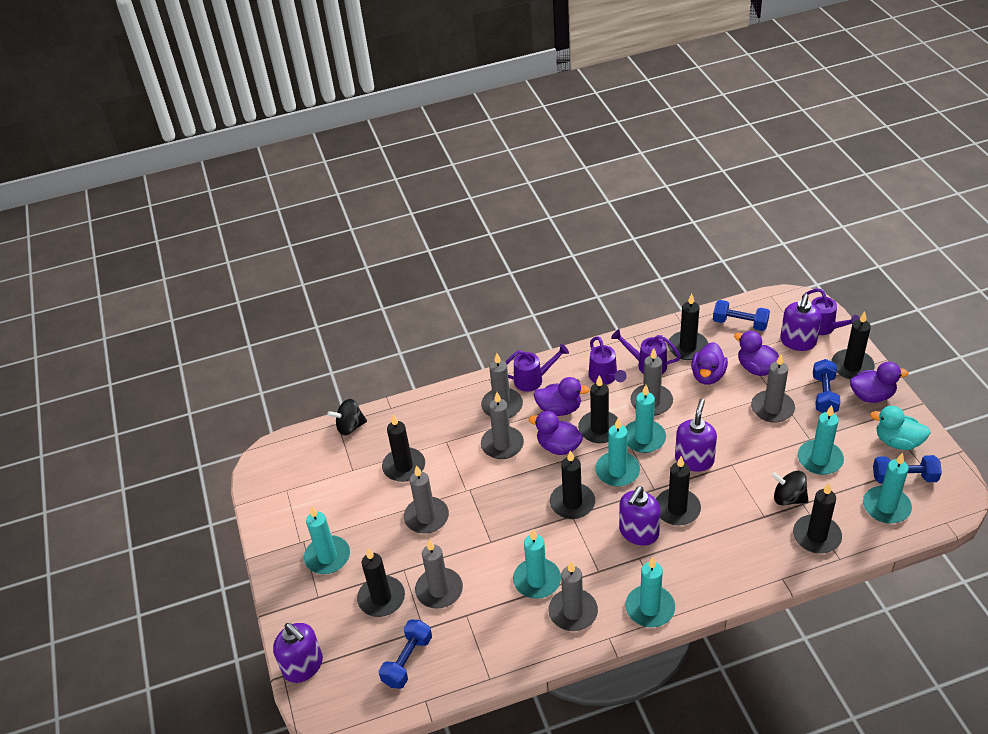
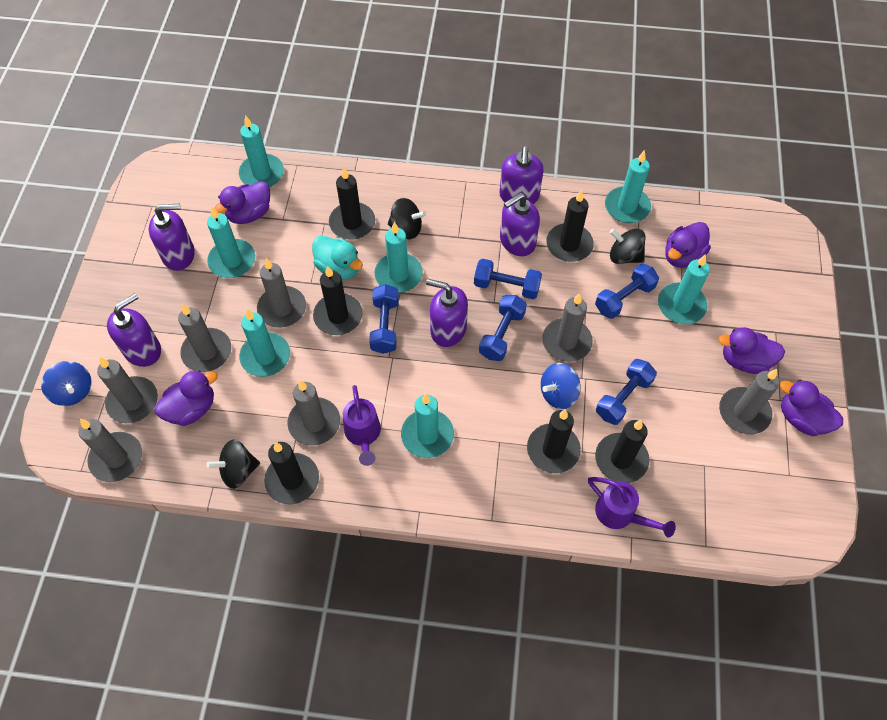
black candle: [357,548,405,617] [382,415,425,482] [550,450,595,519] [578,375,618,443] [656,456,701,526] [668,293,708,360] [793,483,842,554] [831,311,875,379] = 8 -> [264,442,319,504] [313,266,363,335] [329,168,375,240] [527,409,581,473] [546,190,594,262] [595,420,649,483] = 6
black spinning top: [328,399,367,436] [771,471,809,505] = 2 -> [207,439,260,489] [388,198,426,240] [610,229,646,264] = 3
blue dumbbell: [379,620,432,689] [713,300,770,331] [813,359,840,413] [873,455,942,483] = 4 -> [369,284,399,354] [474,259,542,299] [479,295,527,361] [595,263,659,319] [596,359,657,425] = 5
blue spinning top: none = 0 -> [41,361,92,406] [541,363,581,409] = 2
purple soap dispenser: [273,623,323,683] [619,486,660,545] [675,399,717,471] [780,294,821,351] = 4 -> [107,293,161,367] [149,204,195,271] [426,279,468,347] [499,146,544,204] [500,193,540,256] = 5
purple watering can: [505,344,569,392] [589,336,626,384] [611,329,681,374] [802,289,860,335] = 4 -> [343,385,381,466] [588,477,676,538] = 2

